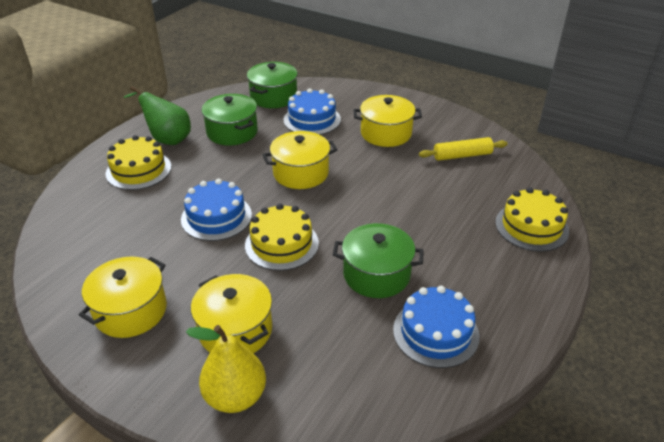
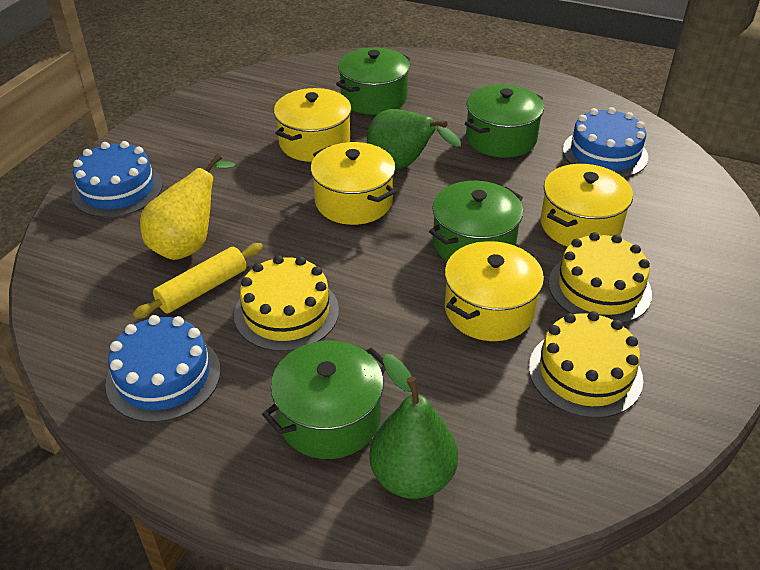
green pear: [123,86,191,145] = 1 -> [367,109,461,169] [369,354,458,499] = 2
green pot: [201,94,258,146] [247,62,298,108] [333,223,424,298] = 3 -> [262,341,386,459] [336,47,410,115] [429,181,523,262] [465,84,544,158] = 4

